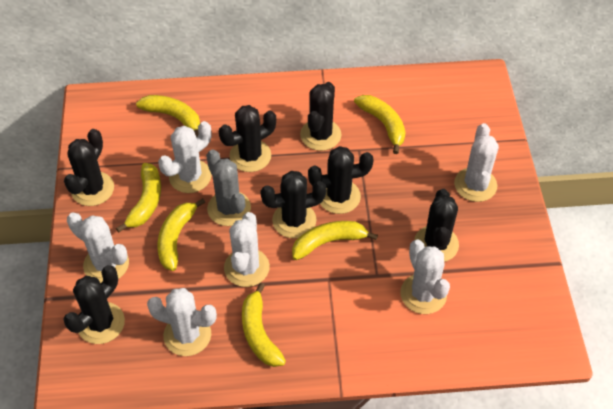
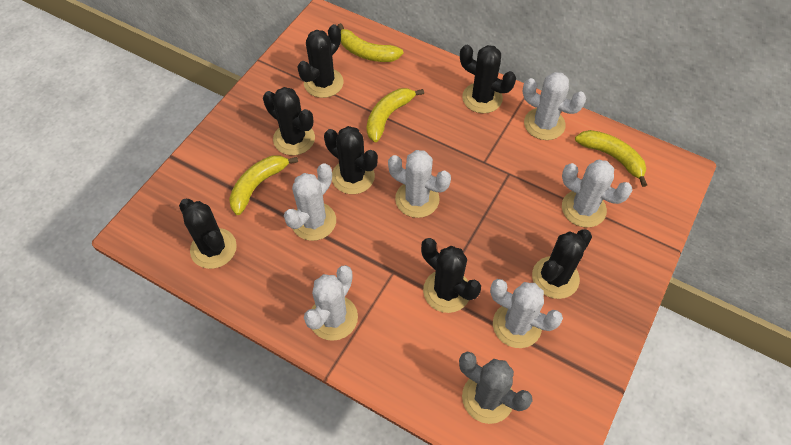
yellow banana: [116,163,161,233] [136,95,200,137] [157,198,205,271] [242,283,286,367] [292,221,378,260] [354,95,406,154] = 6 -> [229,155,298,215] [338,23,403,62] [367,88,424,142] [575,130,647,187] = 4

